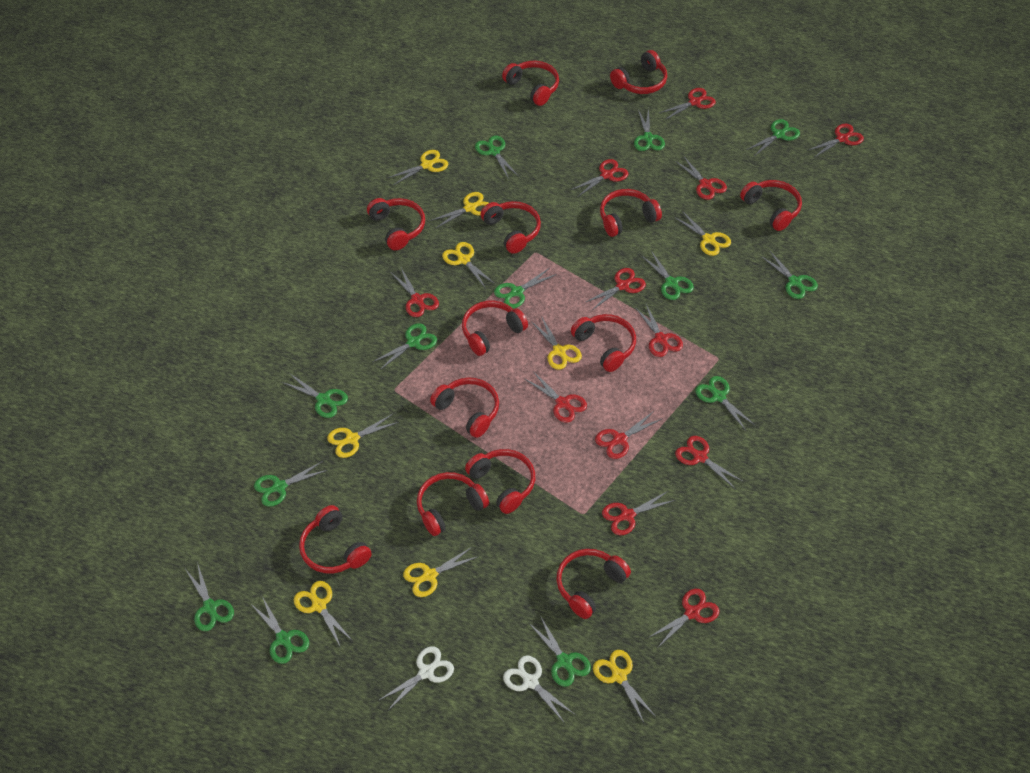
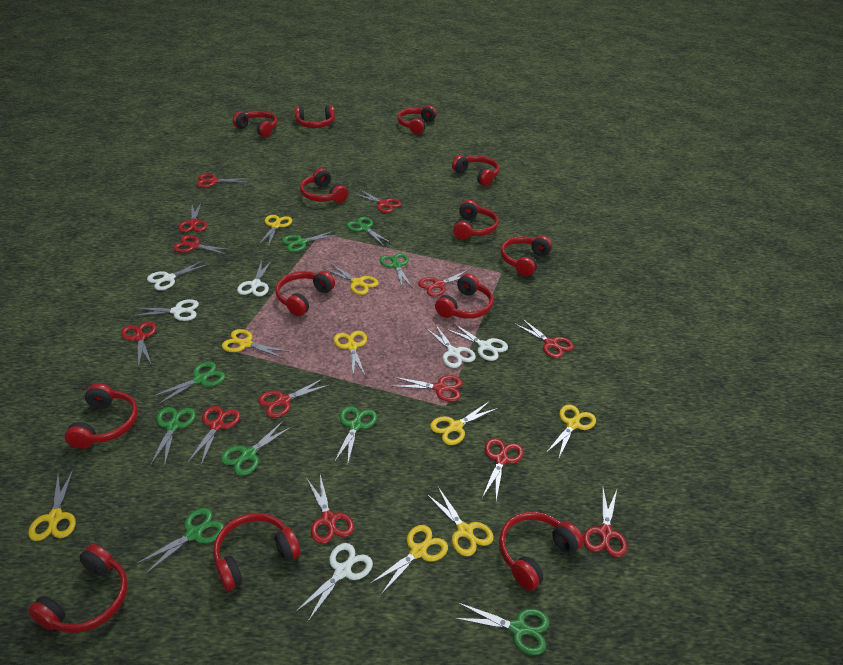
green scissors: [185,562,234,631] [250,596,309,664] [254,461,328,507] [282,373,348,418] [373,323,437,370] [475,136,518,179] [494,268,557,309] [528,616,591,687] [634,109,665,151] [641,251,694,300] [695,376,756,430] [746,119,800,155] [761,251,818,299] = 13 -> [136,508,224,575] [150,407,196,467] [152,362,225,405] [221,420,293,476] [282,231,338,252] [334,406,377,463] [346,217,391,246] [380,253,412,287] [454,603,550,655] = 9
red scissors: [391,268,439,317] [525,371,587,423] [571,159,629,197] [584,268,646,310] [595,411,661,459] [602,491,675,535] [635,304,683,357] [648,589,719,647] [659,88,716,120] [675,157,727,200] [675,436,744,488] [807,124,864,157] = 12 -> [121,321,156,367] [173,235,232,255] [178,203,207,232] [188,406,240,465] [196,174,249,188] [258,378,329,418] [307,475,354,544] [353,189,401,213] [391,375,462,402] [418,270,475,297] [482,438,524,500] [514,318,574,359] [583,488,627,557] = 13
white scissors: [378,647,454,710] [503,656,574,722] = 2 -> [131,299,199,321] [147,260,209,290] [237,260,272,296] [295,543,373,621] [426,324,476,368] [446,323,508,361] = 6

